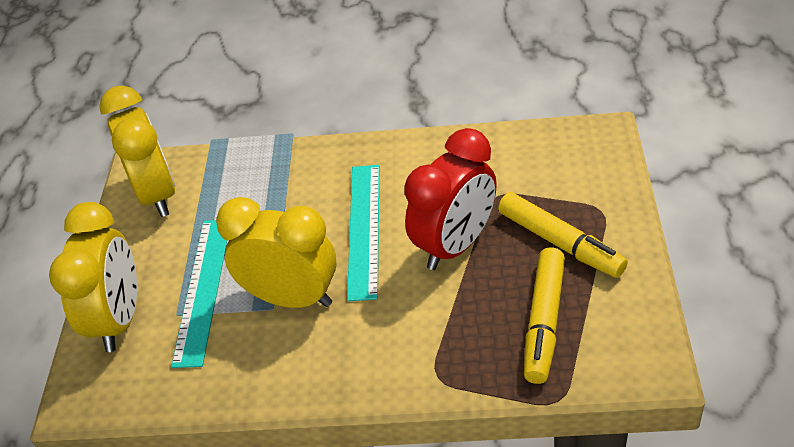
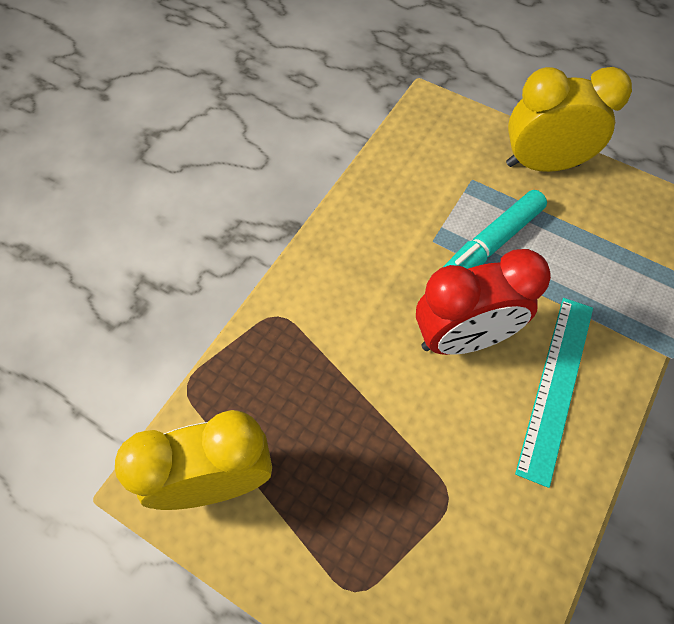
turquoise marker: none = 0 -> [443,190,547,269] = 1
turquoise ruler: [171,220,227,368] [347,165,379,301] = 2 -> [515,298,593,488] = 1
yellow clock: [49,202,137,352] [99,86,175,217] [216,197,337,308] = 3 -> [115,410,272,510] [506,67,632,172] = 2
yellow marker: [498,192,628,278] [524,247,565,384] = 2 -> none = 0

